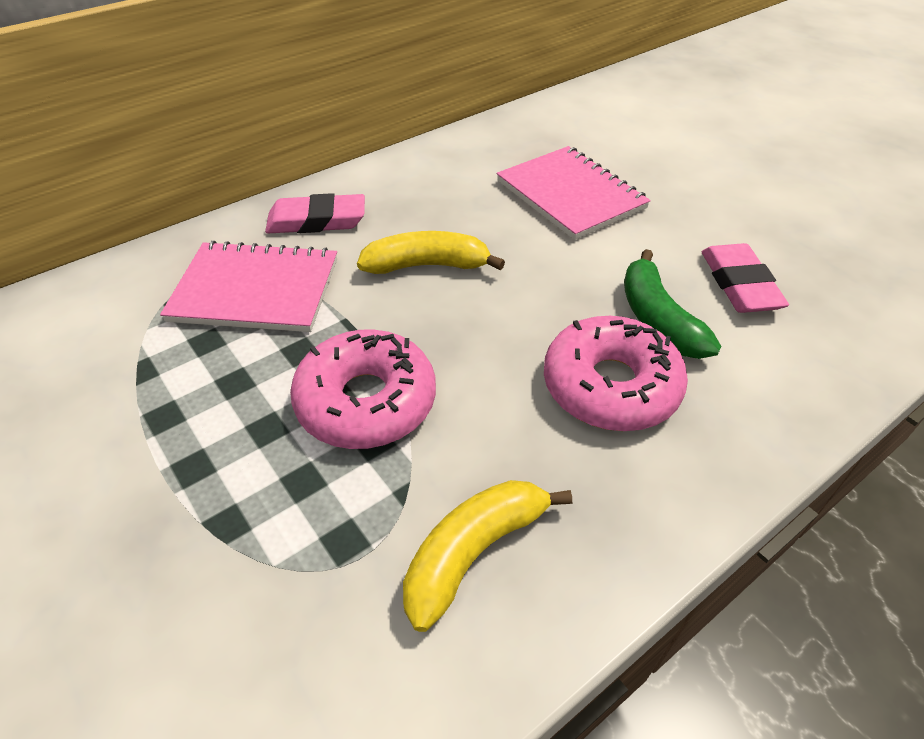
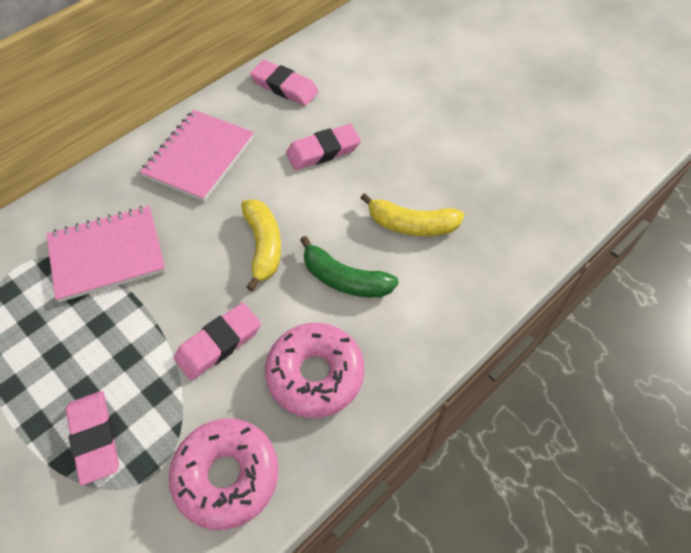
pink eraser: [265,193,365,234] [702,243,789,313] = 2 -> [66,391,119,486] [174,303,261,380] [250,60,319,106] [286,124,361,170] = 4

